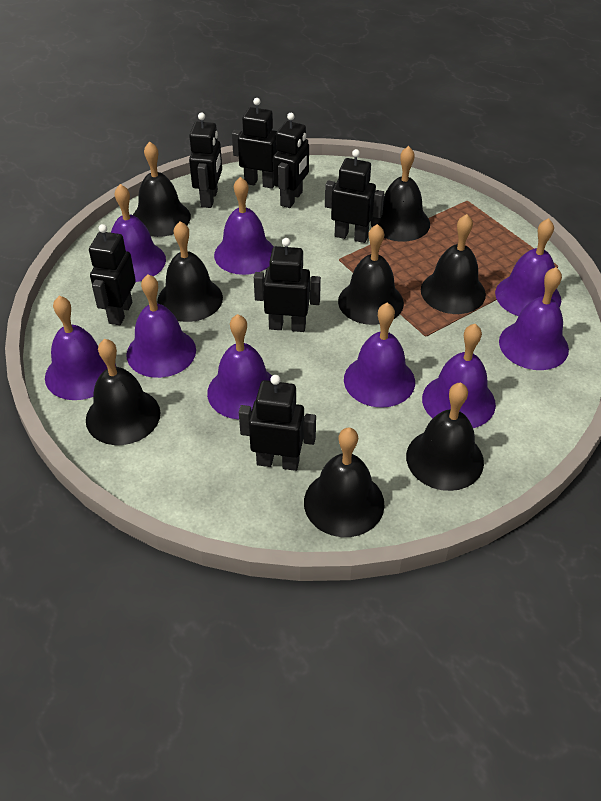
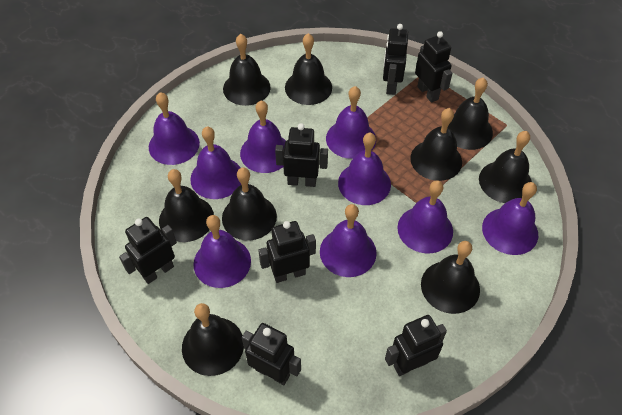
black bell: [86,339,161,445] [133,142,191,237] [157,221,223,322] [304,427,385,537] [338,224,404,325] [370,146,430,242] [406,382,484,491] [421,214,486,314] = 8 -> [159,169,214,242] [182,303,244,376] [222,168,277,240] [223,34,271,106] [285,33,332,105] [410,108,462,181] [421,241,480,314] [448,77,493,150] [479,131,532,203] = 9

